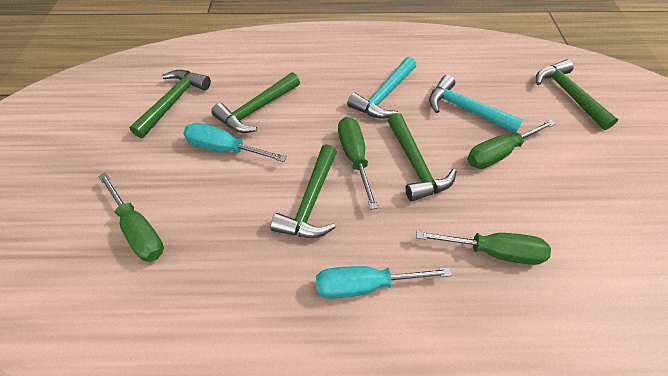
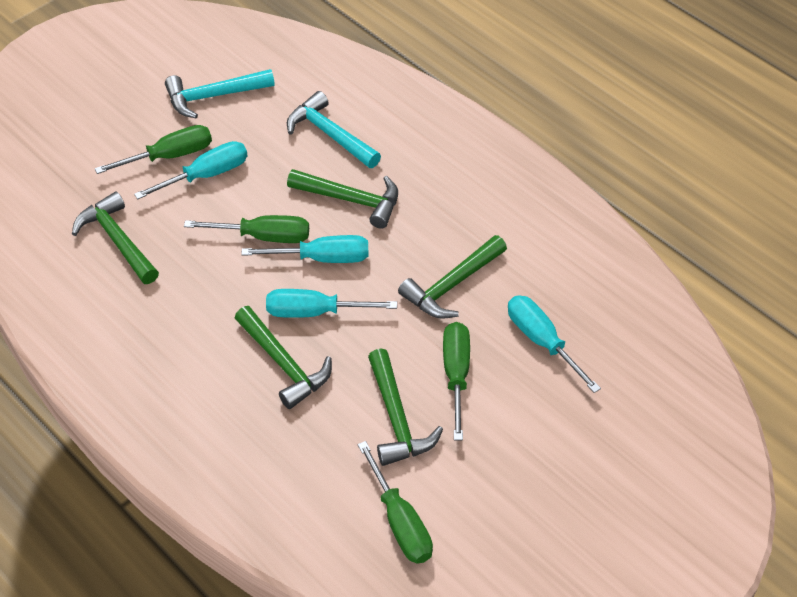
turquoise screwdriver: [183,123,287,162] [316,266,452,299] = 2 -> [134,141,248,200] [241,235,369,263] [266,289,397,318] [508,296,601,393] = 4

